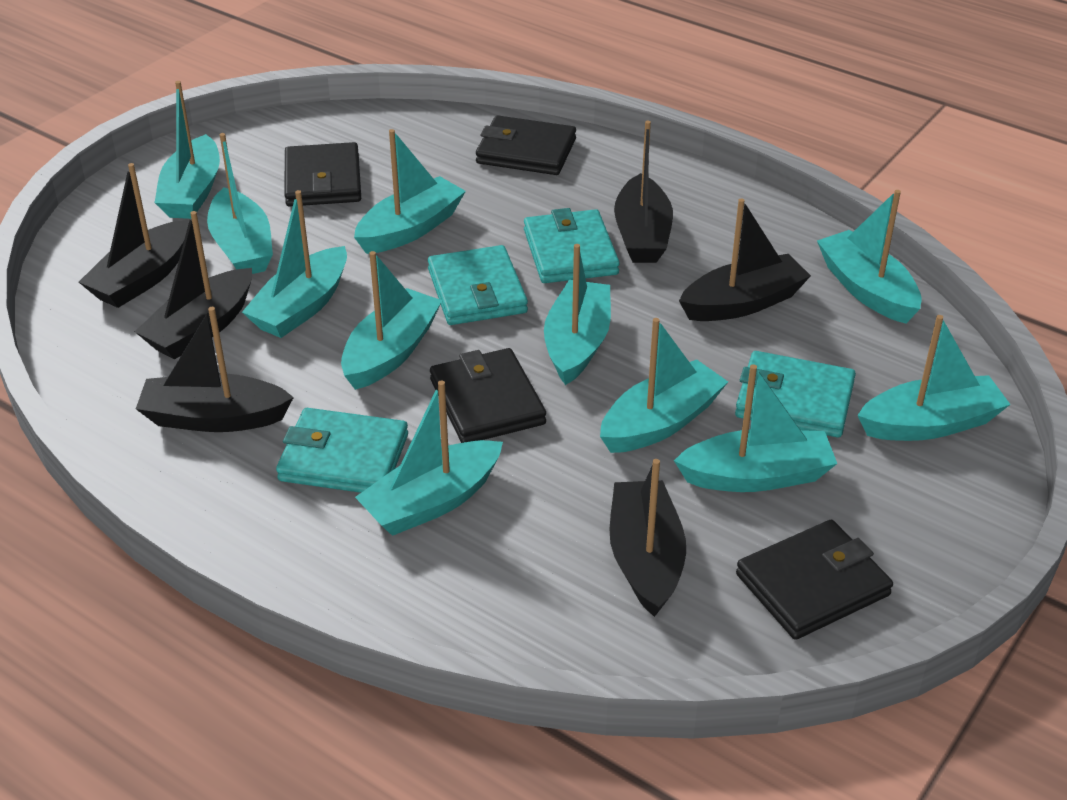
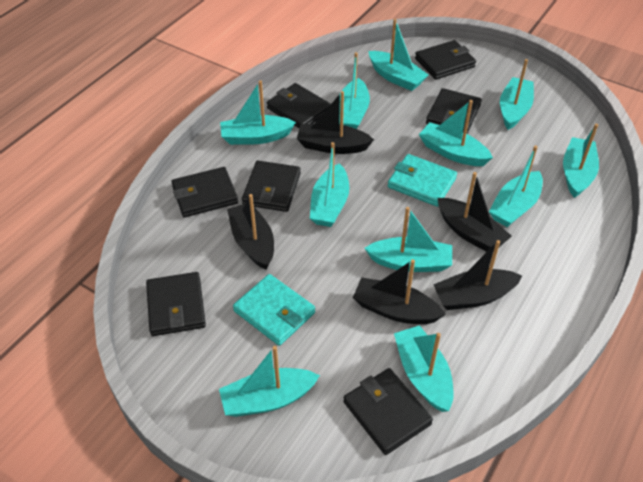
black boat: [79,163,189,308] [134,211,252,360] [136,307,294,432] [610,459,686,617] [614,121,673,263] [679,199,811,321] = 6 -> [227,194,274,270] [297,91,374,154] [353,259,446,324] [433,240,522,310] [437,172,512,252] = 5
black wallet: [284,142,361,207] [430,348,546,443] [476,115,576,175] [736,520,893,640] = 4 -> [146,272,206,336] [172,167,238,217] [242,161,301,212] [267,83,331,128] [343,368,433,455] [415,40,476,80] [426,88,482,134] = 7
turquoise wallet: [276,408,408,493] [428,245,528,325] [524,208,620,283] [735,351,856,438] = 4 -> [233,274,315,346] [388,154,457,207] = 2

